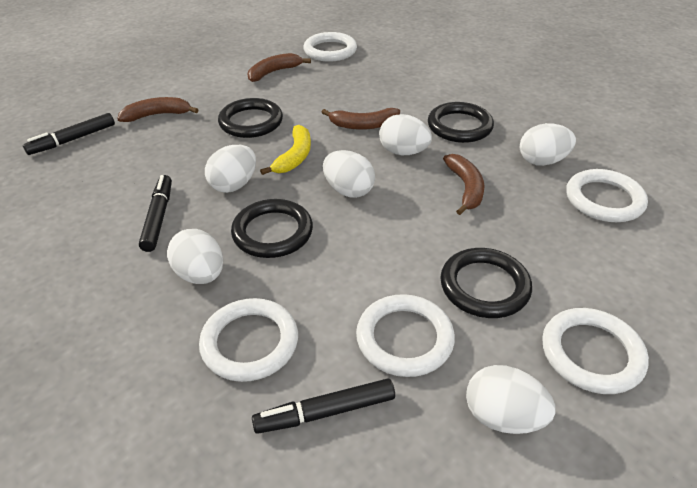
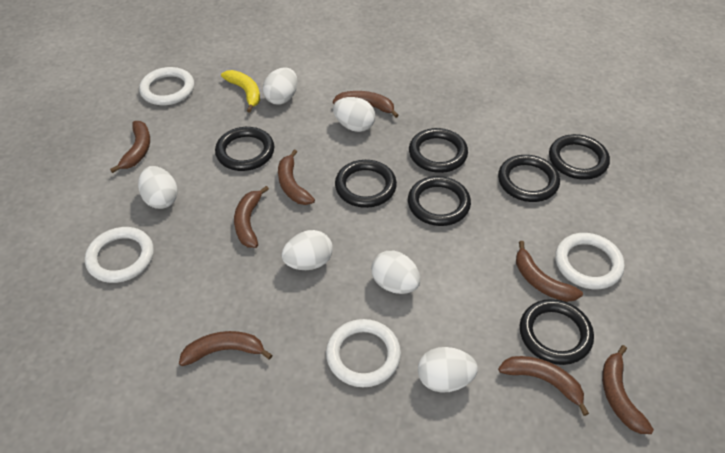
black marker: [23,113,115,155] [139,175,172,252] [252,379,395,434] = 3 -> none = 0
black ring: [218,98,283,138] [231,199,313,258] [428,102,494,143] [440,248,532,318] = 4 -> [215,127,274,171] [335,160,397,208] [408,176,471,226] [409,128,468,173] [498,155,560,202] [520,299,594,365] [549,134,610,180] = 7
brown banana: [117,97,198,122] [248,53,311,82] [321,108,400,130] [443,154,485,215] = 4 -> [110,121,150,173] [179,331,272,366] [234,186,269,248] [278,149,315,205] [333,91,399,118] [498,356,589,416] [516,241,583,302] [602,345,654,434] = 8
white ring: [199,298,298,382] [303,32,357,62] [356,294,455,377] [542,308,649,394] [566,169,648,222] = 5 -> [85,227,154,283] [139,67,194,105] [326,319,401,387] [555,233,625,289] = 4

